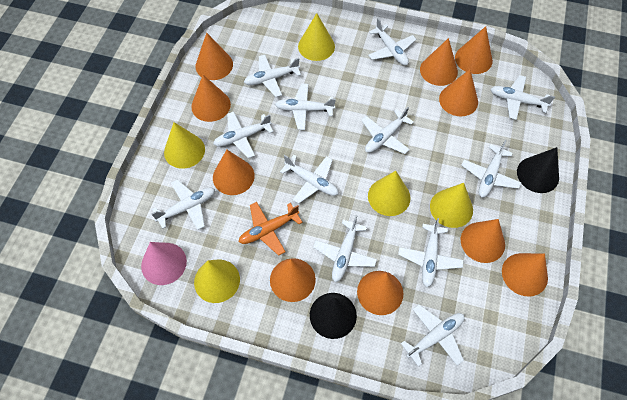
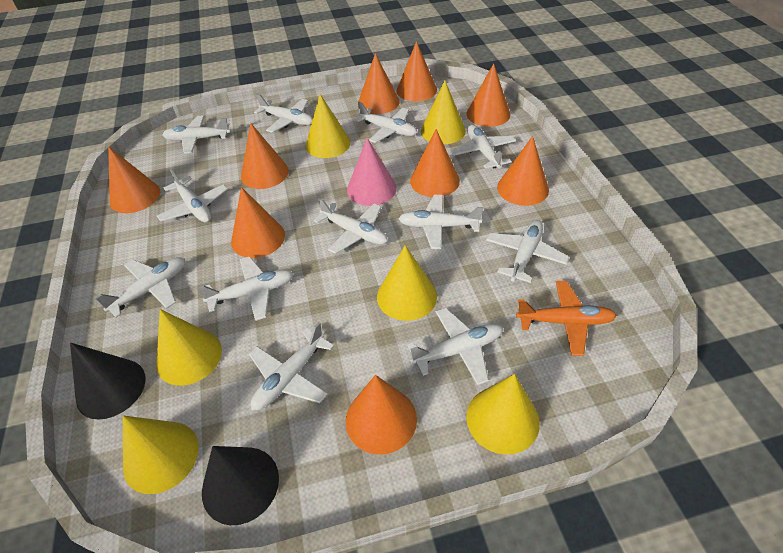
orange cone: [191,75,231,122] [195,33,233,80] [213,150,255,195] [270,258,316,302] [357,271,403,315] [420,38,458,86] [439,69,478,117] [455,26,493,74] [461,219,505,263] [502,253,548,297] = 10 -> [108,147,160,213] [231,187,285,258] [241,123,289,189] [346,375,417,455] [359,53,400,114] [396,41,437,101] [410,129,460,197] [466,64,510,127] [497,136,549,206] = 9
yellow cone: [164,122,205,169] [194,260,240,303] [298,13,335,61] [368,171,411,216] [430,183,473,228] = 5 -> [123,415,199,494] [156,309,222,385] [305,94,351,158] [377,245,437,321] [421,81,466,144] [466,374,540,455] = 6

